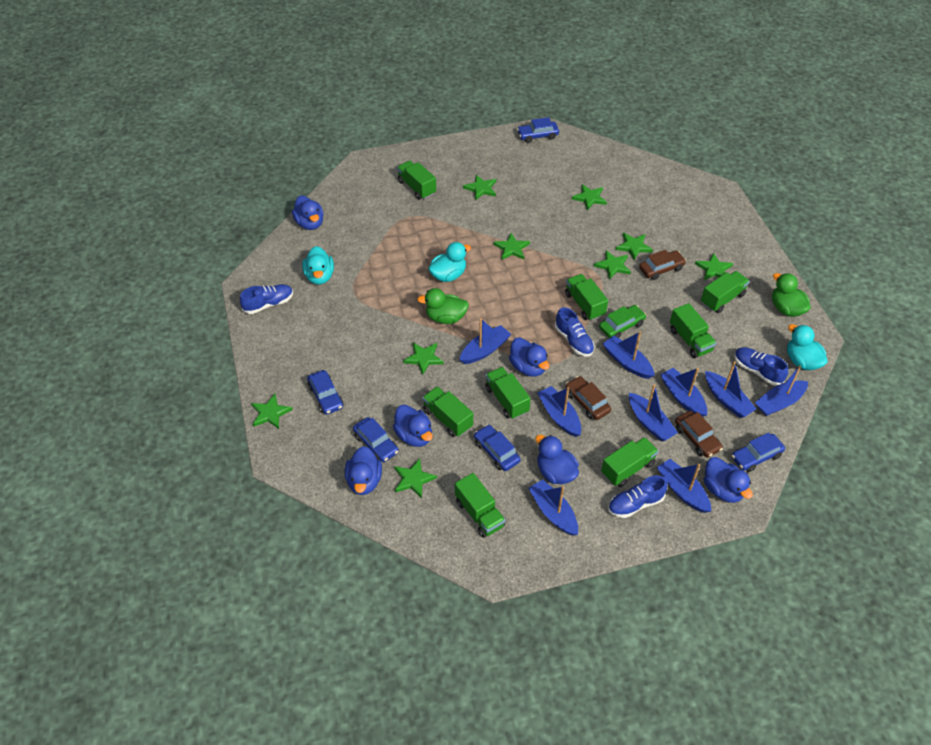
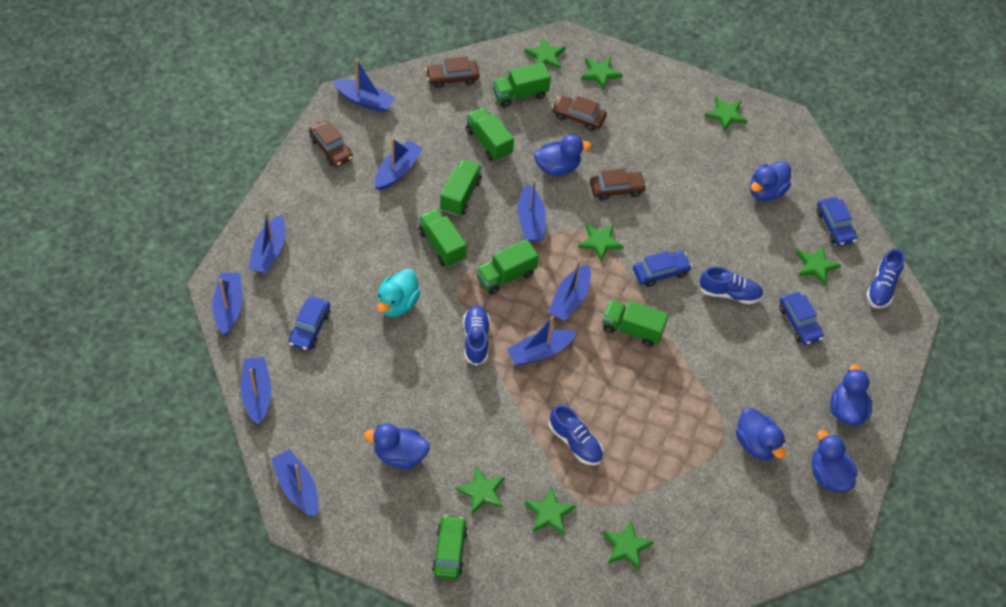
blue car: [307,370,343,415] [353,417,399,462] [474,424,521,471] [517,117,559,143] [731,433,785,472] = 5 -> [288,296,330,351] [633,251,692,287] [779,292,824,345] [817,197,857,246] = 4
brown car: [566,376,611,420] [639,250,686,280] [675,411,723,458] = 3 -> [309,121,353,167] [425,56,479,88] [552,95,607,131] [590,169,647,201] = 4
green duck: [417,288,469,324] [772,273,811,317] = 2 -> none = 0
green star: [251,394,293,429] [394,458,437,498] [403,342,444,375] [463,175,496,200] [493,233,530,260] [572,184,607,210] [594,250,631,280] [616,233,653,260] [695,253,733,280] = 9 -> [455,466,505,515] [524,37,566,69] [525,486,576,535] [578,224,624,262] [581,57,623,90] [603,520,654,570] [705,96,748,132] [796,246,841,286] = 8
green truck: [397,161,436,200] [422,386,473,437] [455,473,505,538] [485,367,531,419] [565,274,608,321] [601,437,658,487] [670,303,716,358] [701,271,750,313] = 8 -> [418,209,467,267] [440,159,482,216] [466,107,514,162] [476,239,539,295] [492,62,551,108] [603,300,668,347] = 6
turquoise duck: [302,246,334,285] [428,242,471,282] [787,324,828,370] = 3 -> [377,269,420,317] = 1

